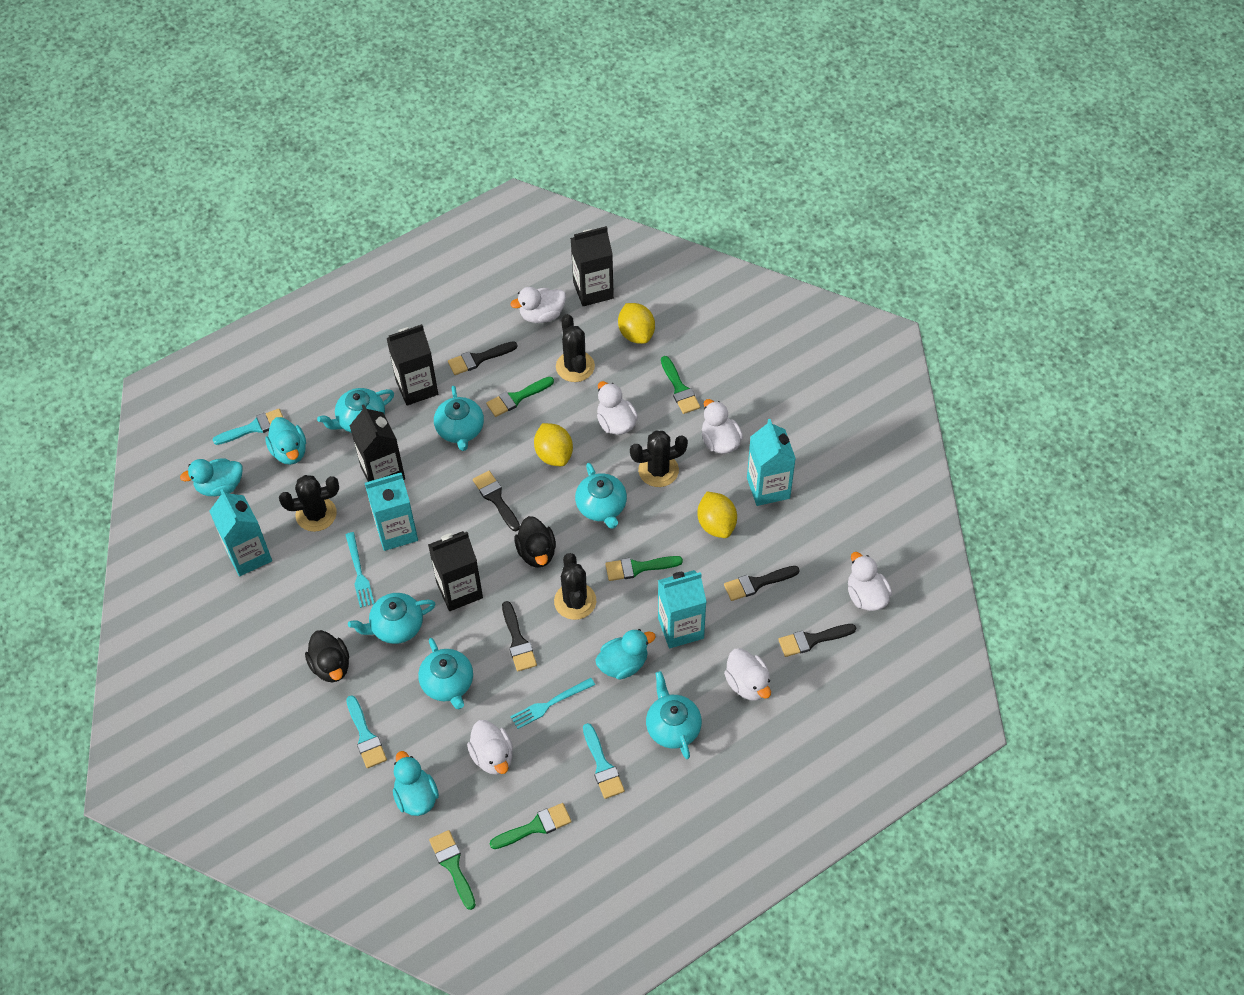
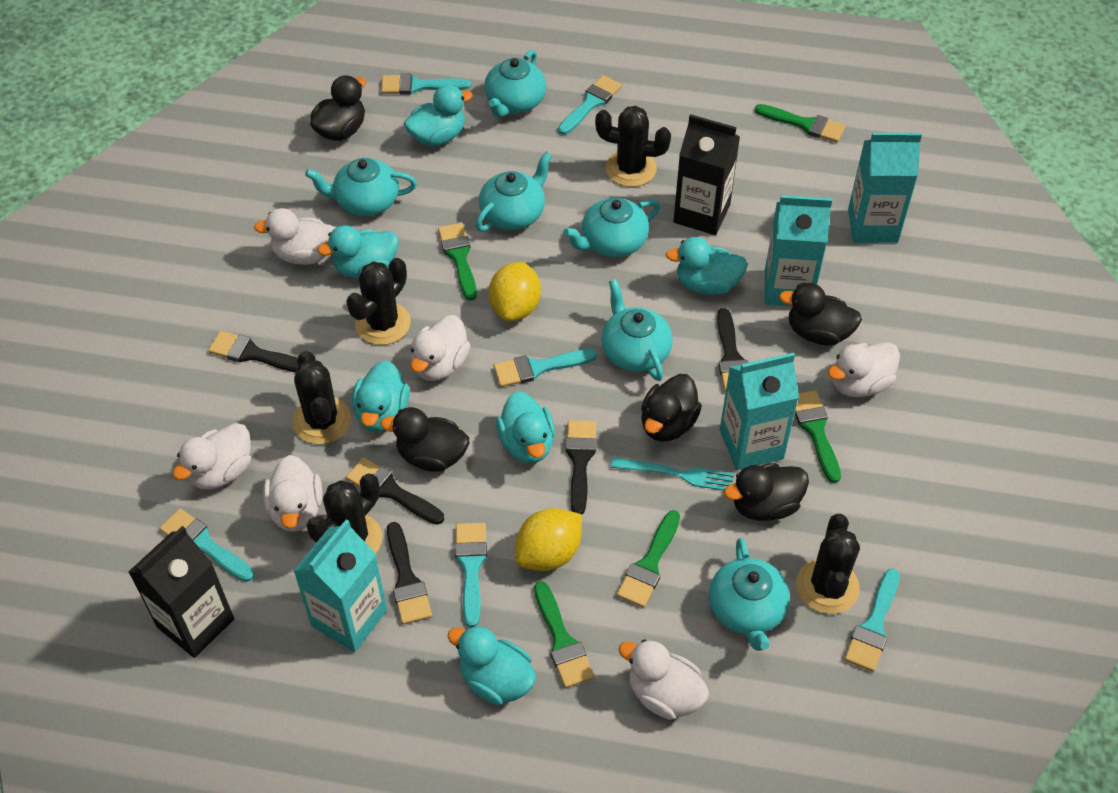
black cactus: [279,475,339,532] [554,553,596,620] [556,314,595,382] [630,431,688,487] = 4 -> [293,351,351,444] [307,474,383,553] [346,258,411,345] [595,106,671,187] [796,514,860,614] = 5
black carton: [350,404,405,482] [386,324,438,406] [428,531,483,611] [570,226,614,306] = 4 -> [128,526,234,658] [673,114,740,235] = 2
black duck: [305,630,349,682] [515,516,556,568] = 2 -> [310,75,366,140] [380,407,469,472] [641,374,702,442] [724,463,809,521] [779,283,862,346] = 5
turquoise brush: [213,409,283,445] [346,695,387,768] [583,723,625,799] = 3 -> [159,508,255,582] [381,74,471,95] [455,523,487,627] [493,349,597,387] [558,75,622,135] [844,568,900,672] = 6
turquoise duck: [180,459,242,496] [265,417,306,465] [393,751,439,816] [595,629,656,680] = 4 -> [317,225,399,278] [352,360,410,432] [404,85,473,146] [447,625,536,705] [496,391,555,464] [665,237,748,295] = 6
turquoise fork: [345,532,374,608] [511,678,595,729] = 2 -> [611,457,734,491] = 1
yellow lemon: [534,423,573,466] [618,303,655,344] [698,492,737,538] = 3 -> [489,262,541,321] [515,508,582,571] = 2

